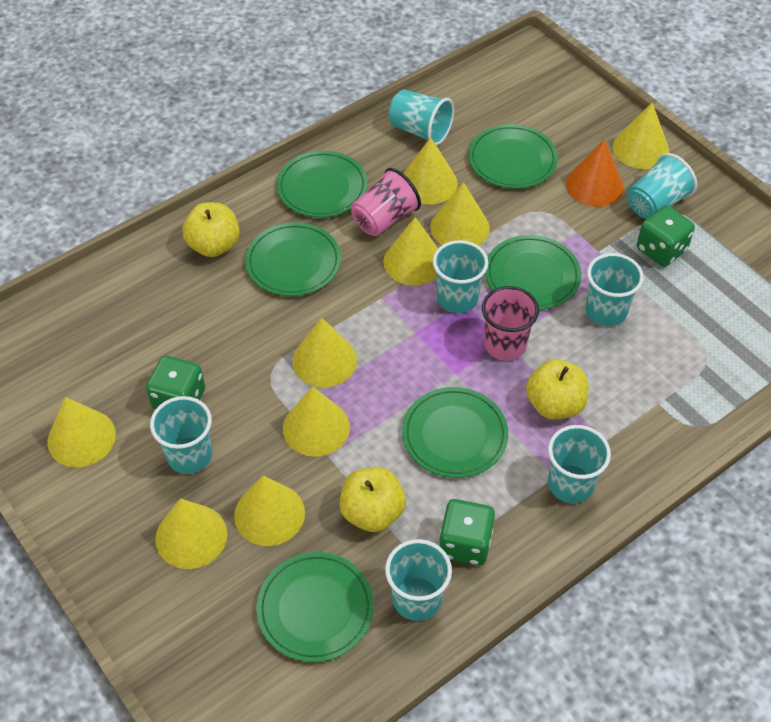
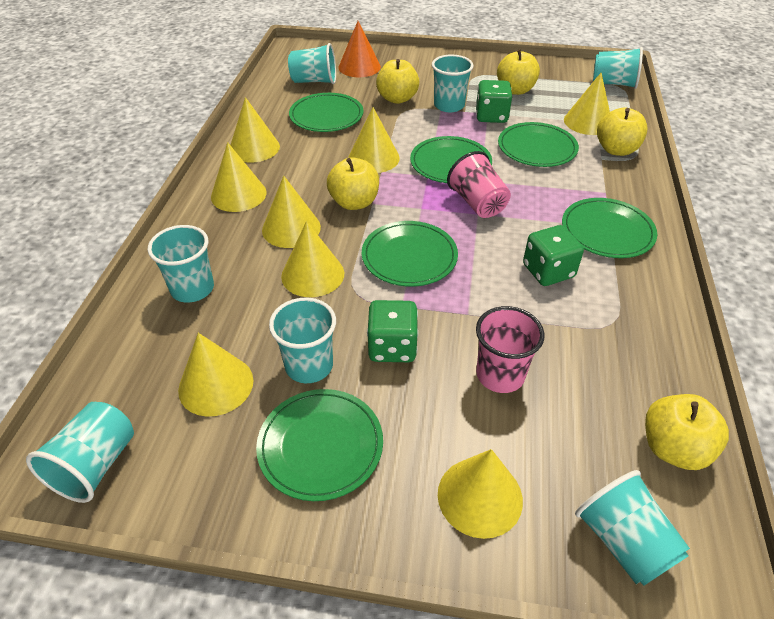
yellow apple: [183,202,240,257] [339,467,406,532] [526,359,588,420] = 3 -> [327,157,379,210] [376,59,419,104] [497,49,540,95] [597,107,648,156] [645,394,729,470] = 5
yellow cone: [48,397,116,467] [155,499,227,569] [234,476,305,546] [283,386,350,457] [293,318,357,387] [383,217,438,286] [403,137,458,205] [430,182,490,246] [612,103,669,169] = 9 -> [178,333,253,417] [211,142,267,212] [231,97,280,163] [262,175,321,248] [281,221,344,297] [348,107,400,173] [438,449,523,539] [564,72,610,135] = 8

